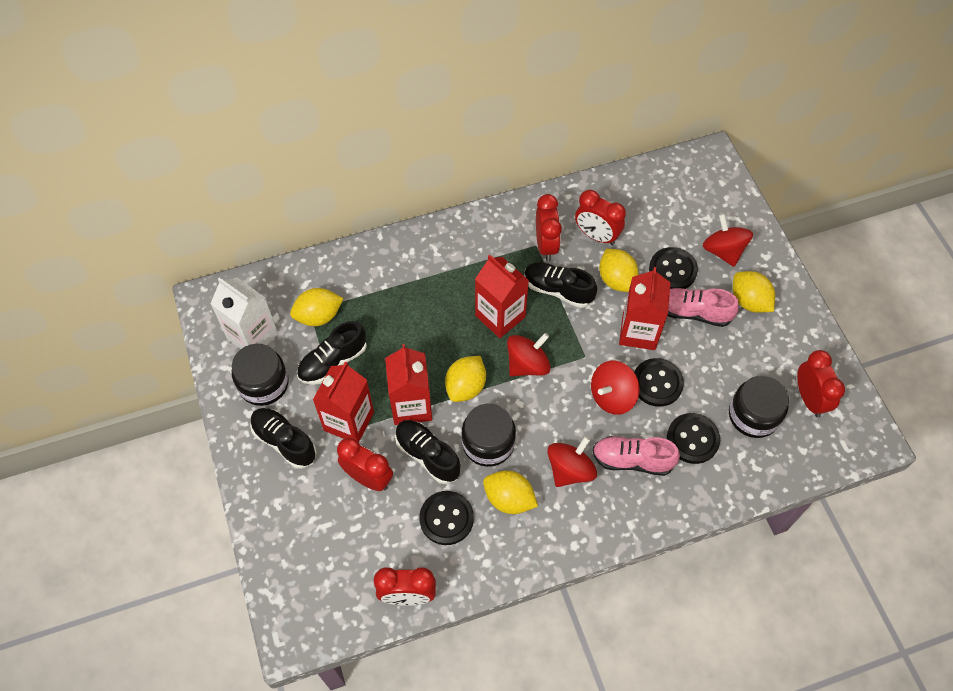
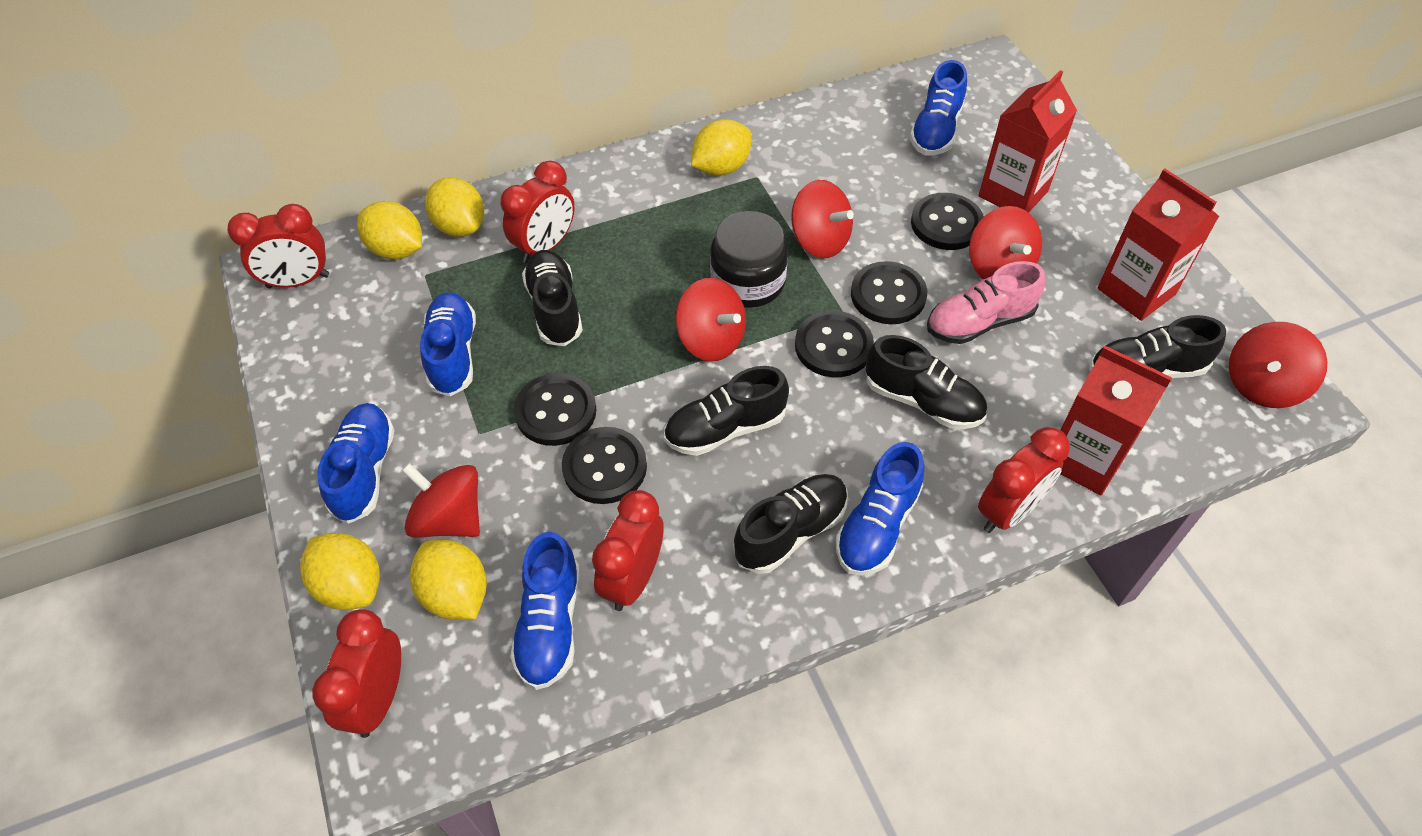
black button: [419,491,474,545] [634,358,684,407] [649,247,698,289] [667,413,720,464] = 4 -> [514,373,597,446] [562,427,647,504] [795,310,874,377] [851,261,927,324] [911,193,984,250] = 5
black jar: [232,344,289,406] [461,404,516,467] [729,375,789,438] = 3 -> [710,211,788,308] = 1
black shoe: [250,408,317,469] [297,321,367,385] [395,420,461,484] [524,262,597,308] = 4 -> [522,250,583,346] [664,366,789,456] [734,474,848,574] [866,335,987,429] [1090,315,1226,378] = 5
blue shoe: none = 0 -> [317,403,395,524] [420,292,476,396] [510,531,580,690] [836,442,924,576] [910,60,967,156] = 5
pink shoe: [592,436,680,476] [668,288,739,327] = 2 -> [927,261,1045,344] = 1
red carton: [313,362,374,442] [385,344,432,425] [475,255,529,338] [619,267,671,350] = 4 -> [978,70,1077,213] [1060,346,1172,495] [1098,169,1219,321] = 3
red spinning top: [507,333,550,376] [547,436,597,487] [591,361,640,415] [703,214,753,267] = 4 -> [401,463,480,538] [676,278,746,362] [791,180,854,258] [969,206,1042,279] [1229,322,1328,408] = 5
white carton: [210,278,278,349] = 1 -> none = 0

